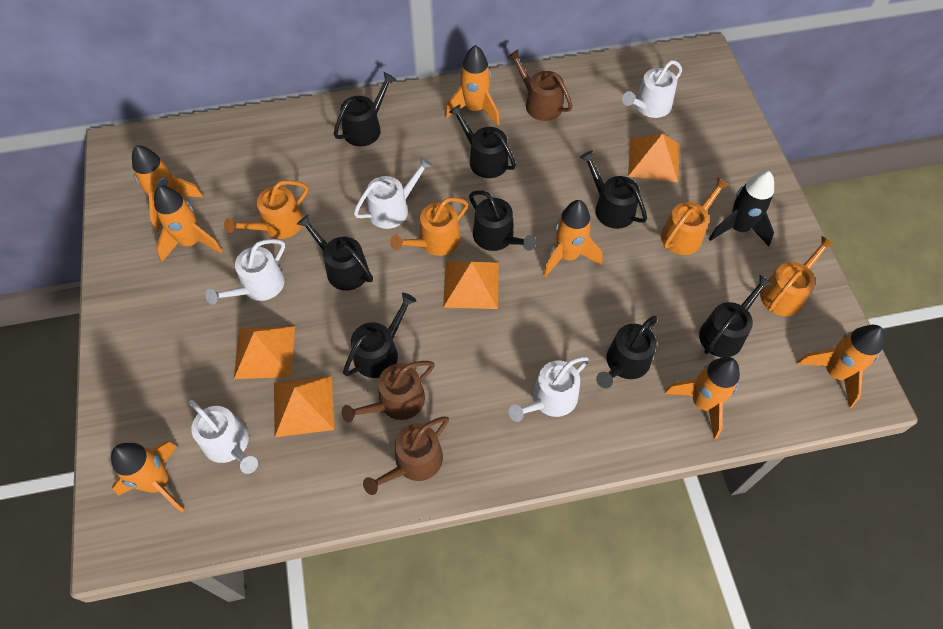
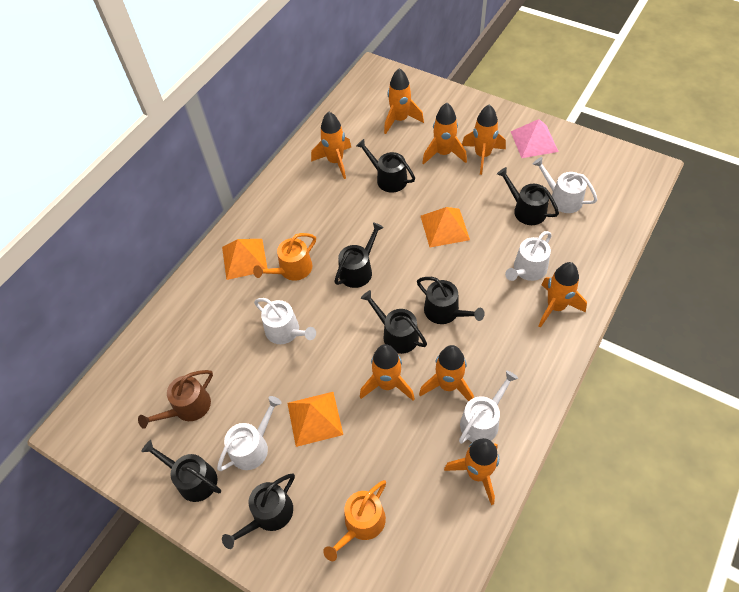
black rocket: [709,171,774,246] = 1 -> none = 0
black watering can: [297,214,373,291] [334,72,396,146] [343,293,416,378] [449,104,516,178] [469,190,536,251] [580,150,647,229] [596,316,657,388] [699,275,773,357] = 8 -> [141,440,221,502] [222,474,295,549] [334,222,384,288] [356,139,415,193] [361,290,427,354] [417,277,485,324] [497,167,559,225] = 7
brown watering can: [342,361,435,422] [363,417,449,495] [507,50,573,121] = 3 -> [138,370,213,429] = 1
orange pyramid: [234,326,295,379] [274,376,334,437] [443,261,499,309] [628,133,680,182] = 4 -> [222,239,268,280] [287,392,343,447] [421,207,470,247] = 3
orange rocket: [111,441,184,513] [132,145,203,232] [154,185,222,262] [445,45,500,126] [543,200,603,277] [664,357,740,439] [797,325,885,408] = 7 -> [311,112,351,179] [360,344,415,401] [384,68,424,134] [419,345,474,401] [422,103,467,165] [444,438,499,505] [462,105,506,175] [539,262,587,328] = 8
orange watering can: [224,180,308,239] [390,197,468,256] [661,177,730,255] [760,236,835,316] = 4 -> [253,233,316,281] [323,480,386,561] = 2
pink pyramid: none = 0 -> [510,119,559,158] = 1

